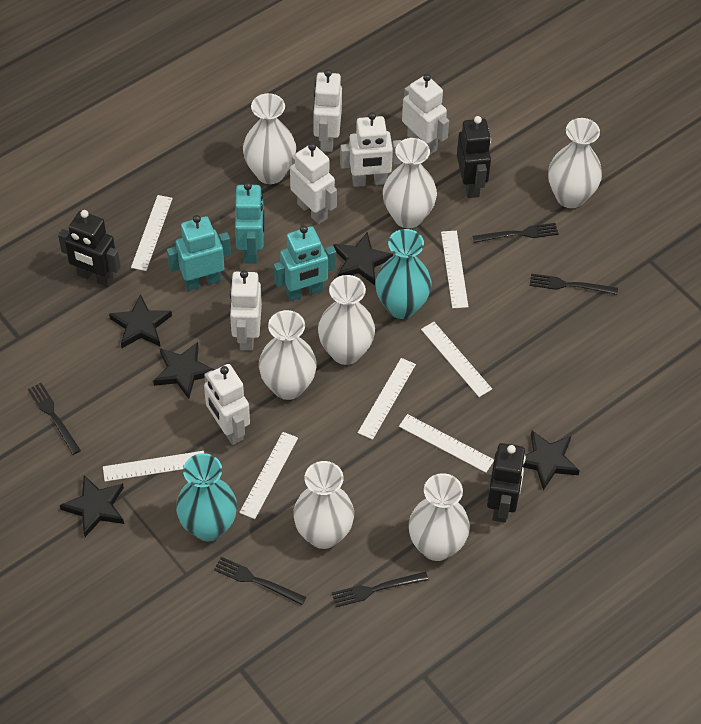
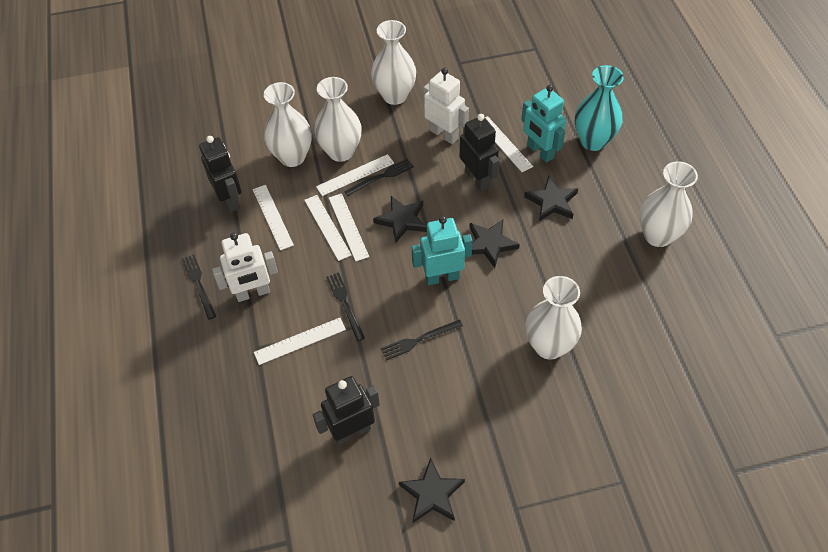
black fork: [28,383,81,455] [214,557,306,605] [332,571,428,607] [473,223,559,243] [530,273,618,295] = 5 -> [181,254,216,320] [326,272,365,341] [344,159,414,196] [381,320,463,360] = 4
black star: [60,475,124,537] [109,294,172,348] [153,342,215,399] [333,232,393,285] [524,431,580,491] = 5 -> [373,196,427,243] [399,458,465,523] [469,220,520,268] [524,176,578,221] = 4
turquoise robot: [167,215,231,291] [235,182,264,264] [274,225,336,301] = 3 -> [412,216,472,285] [521,85,566,163] = 2
turquoise vase: [176,453,237,542] [376,229,432,319] = 2 -> [575,65,624,151] = 1
white robot: [204,364,250,445] [230,270,262,350] [290,143,337,224] [313,69,342,152] [340,112,401,187] [402,74,449,155] = 6 -> [212,232,278,302] [423,68,469,144] = 2
white ruler: [103,451,204,482] [131,195,173,271] [239,432,298,519] [358,358,416,440] [399,414,494,473] [421,322,492,397] [441,231,468,308] = 7 -> [253,185,294,250] [254,318,346,365] [304,195,351,261] [316,154,394,196] [329,194,369,261] [485,116,533,172] = 6
white vase: [243,93,296,184] [259,310,317,400] [293,461,354,549] [318,275,375,365] [383,138,437,228] [409,473,470,561] [548,118,602,208] = 7 -> [264,82,312,167] [314,77,362,162] [371,20,416,105] [525,276,582,359] [639,161,698,247] = 5

